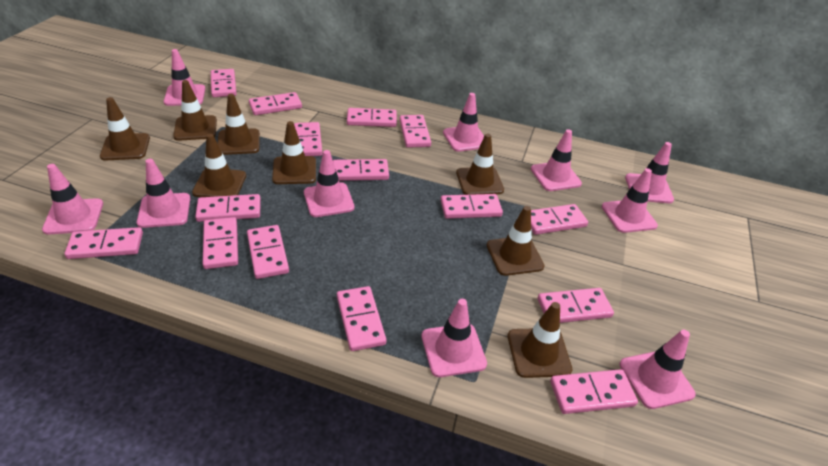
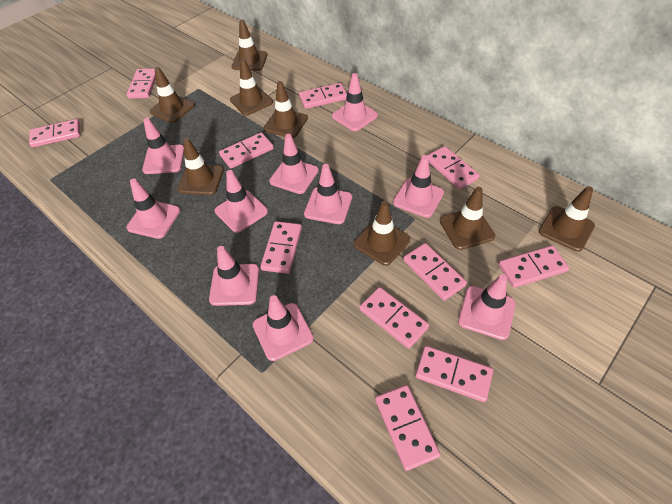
pink domino: [65,227,143,259] [195,194,261,222] [203,217,238,269] [211,69,237,97] [247,225,289,279] [249,92,302,115] [294,122,323,156] [333,159,389,181] [337,286,386,351] [347,108,397,127] [400,115,431,148] [441,194,503,219] [531,204,588,235] [538,288,614,323] [550,369,638,414] = 15 -> [29,119,80,147] [126,68,156,99] [219,132,274,169] [260,221,302,274] [299,83,347,109] [359,287,429,349] [375,385,440,471] [403,243,467,301] [415,346,493,402] [427,146,480,189] [498,245,569,288] = 11

